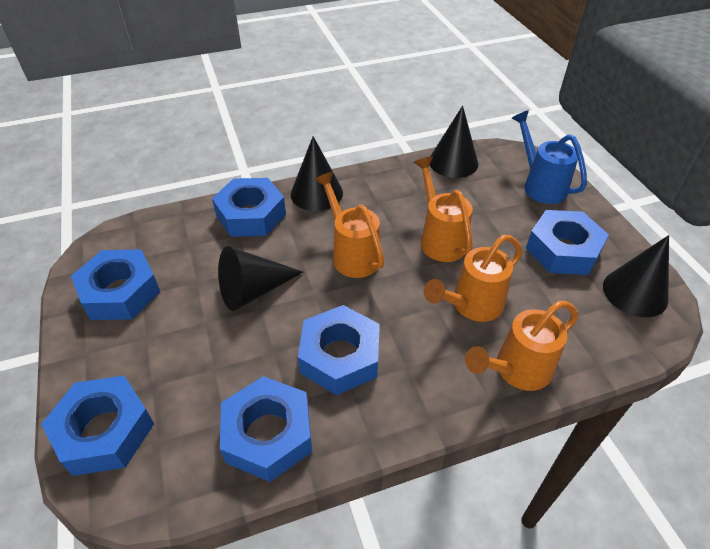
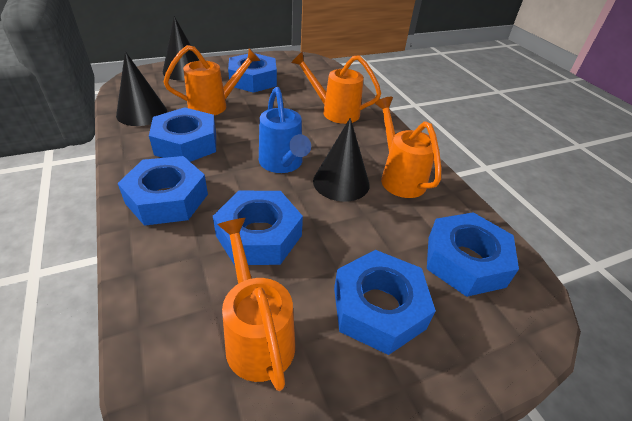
black cone: [218,246,303,311] [291,136,343,211] [430,106,478,178] [603,235,669,317] = 4 -> [116,51,167,126] [163,16,200,81] [313,118,370,202] = 3

